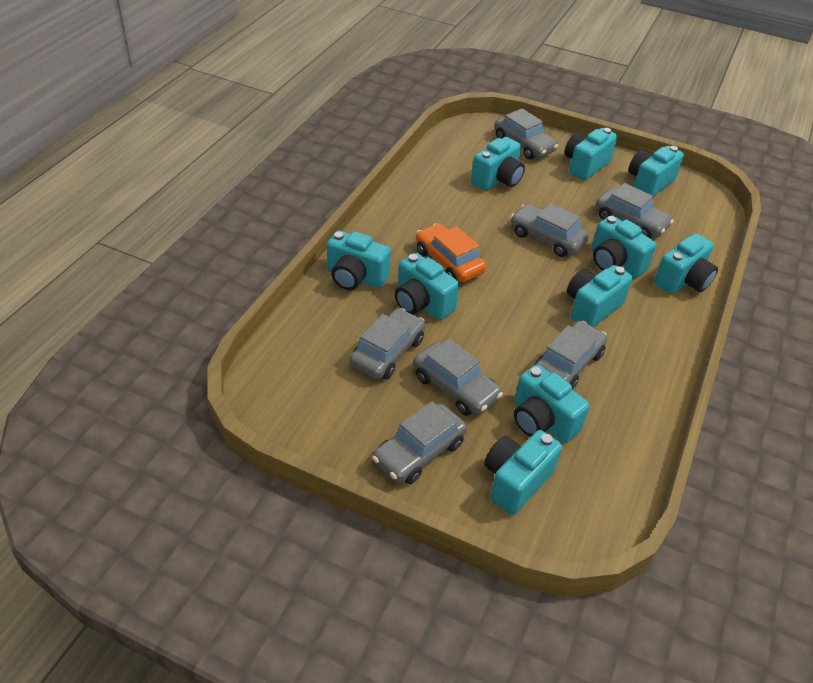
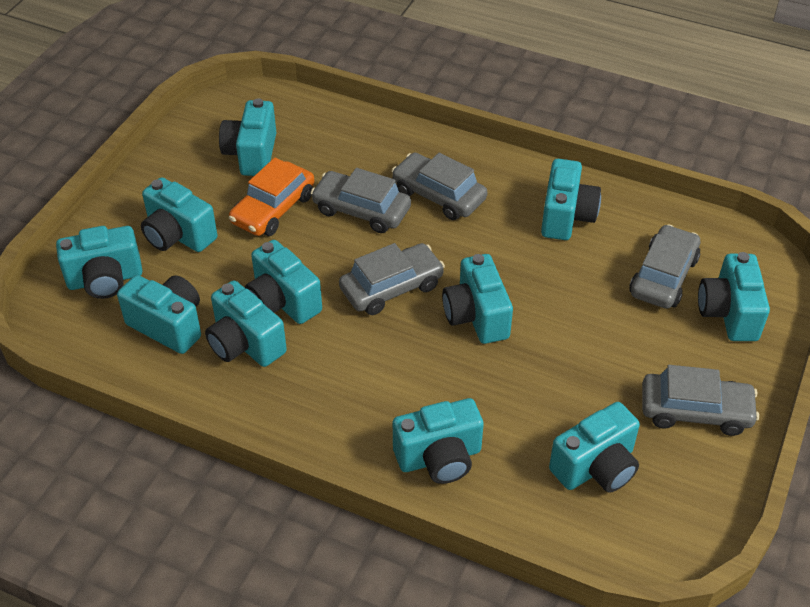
grey car: [349,308,425,379] [372,401,467,484] [413,339,503,416] [494,108,558,160] [511,203,589,257] [535,321,607,389] [595,183,674,238] = 7 -> [311,168,411,233] [339,243,445,315] [392,152,487,220] [629,224,700,309] [642,365,759,436] = 5
turquoise camera: [327,230,391,290] [395,253,459,320] [471,137,525,191] [484,430,562,515] [514,364,590,443] [564,128,617,181] [567,265,633,327] [591,216,657,278] [628,146,684,196] [654,234,718,294] = 10 -> [56,226,143,299] [117,275,201,354] [141,177,217,252] [205,280,287,367] [219,98,276,176] [244,240,322,324] [393,398,484,484] [442,254,513,344] [541,159,601,240] [549,402,640,493] [698,252,770,341] = 11

